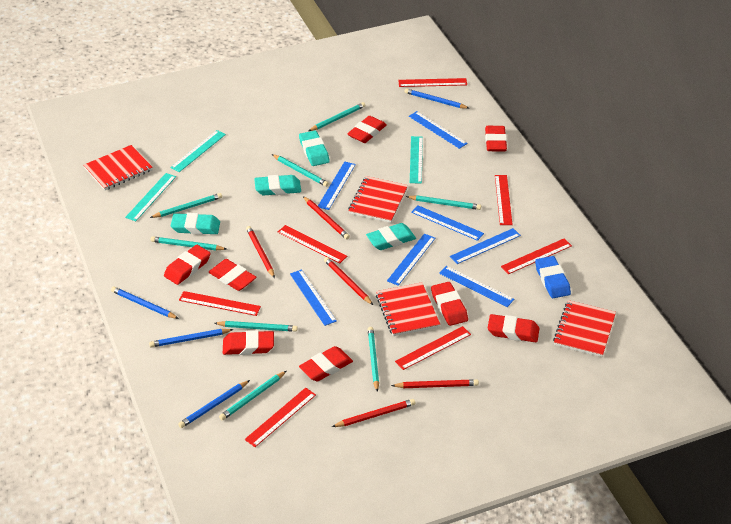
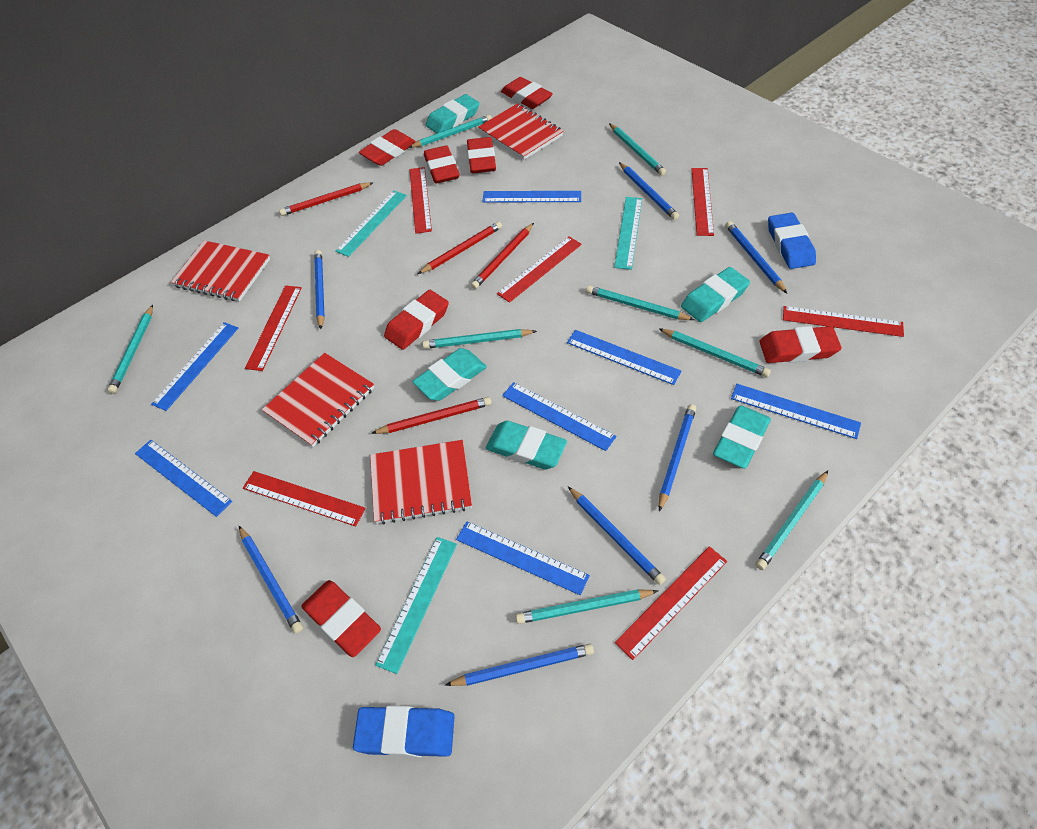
blue eraser: [535,256,571,298] = 1 -> [353,706,455,757] [768,212,816,269] = 2
blue pencil: [111,287,179,319] [149,329,234,347] [178,380,250,428] [405,88,469,109] = 4 -> [239,526,303,634] [314,250,325,329] [445,644,594,686] [568,486,666,585] [619,162,679,220] [659,404,696,512] [726,221,787,293] = 7
red eraser: [164,245,211,285] [209,259,257,291] [223,330,274,355] [299,346,353,382] [347,116,387,143] [431,282,468,326] [485,126,507,152] [488,314,540,342] = 8 -> [301,580,381,657] [359,129,416,166] [384,290,449,350] [424,145,460,184] [467,137,496,173] [501,77,553,109] [759,326,842,363] = 7
red pencil: [246,226,275,278] [303,196,350,240] [324,257,373,305] [332,399,415,427] [391,379,479,388] = 5 -> [279,182,373,216] [371,397,492,434] [418,221,502,274] [471,223,534,289] = 4
turquoise eraser: [171,213,220,235] [254,175,301,195] [299,131,330,166] [366,223,416,250] = 4 -> [412,348,487,401] [426,94,479,134] [486,421,567,469] [681,267,750,322] [713,405,771,469] = 5

